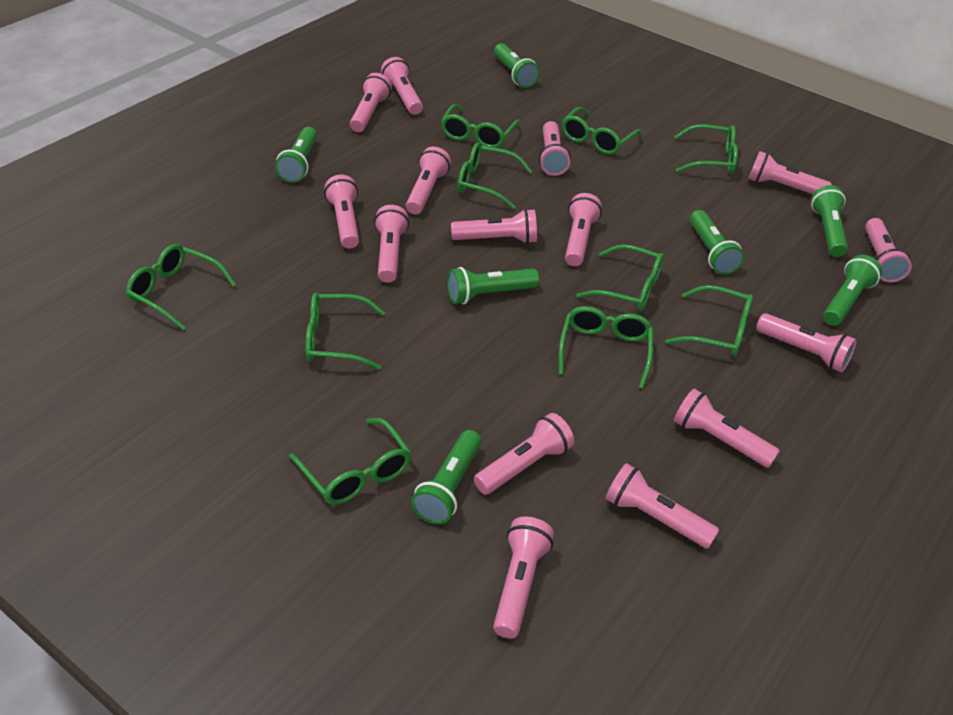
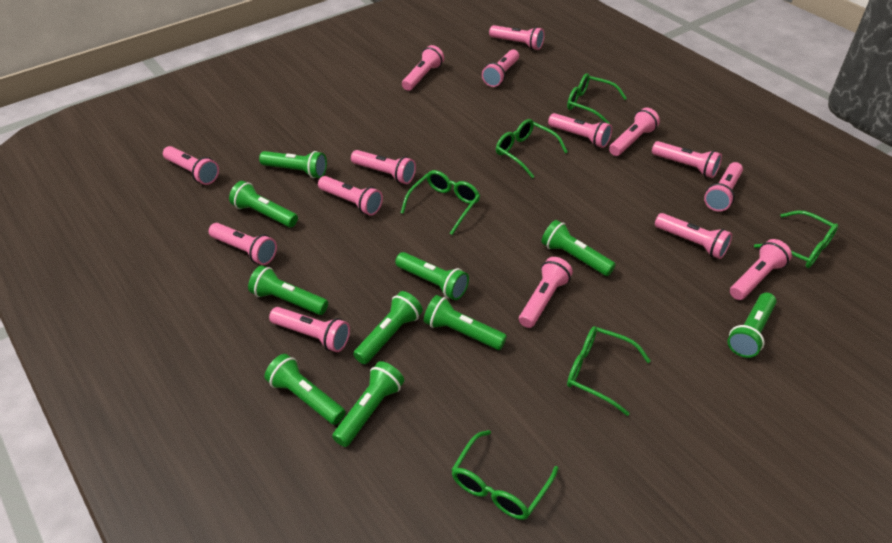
green flashlight: [275,127,318,183] [411,430,482,524] [447,267,539,304] [494,43,540,88] [690,210,744,275] [811,185,848,257] [823,255,882,326] = 7 -> [229,181,298,227] [248,265,328,315] [259,151,327,178] [264,354,345,425] [332,361,404,447] [353,291,423,364] [395,252,469,300] [424,295,507,350] [541,220,616,276] [727,293,777,358] = 10
green glasses: [126,244,236,330] [289,418,411,505] [306,293,385,370] [441,104,520,148] [458,142,532,209] [559,306,653,389] [562,107,642,155] [576,244,664,311] [665,285,753,356] [674,124,738,174] = 10 -> [401,170,480,235] [451,430,558,520] [496,119,568,178] [567,73,627,124] [567,326,651,416] [754,211,838,268] = 6

